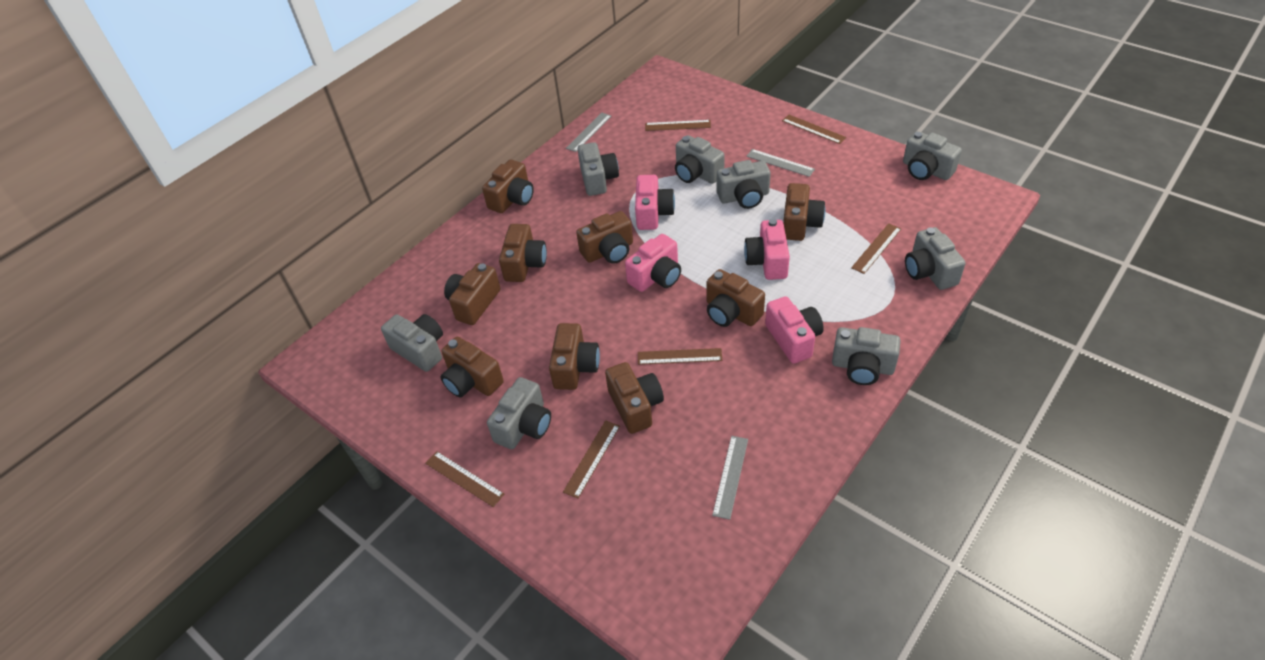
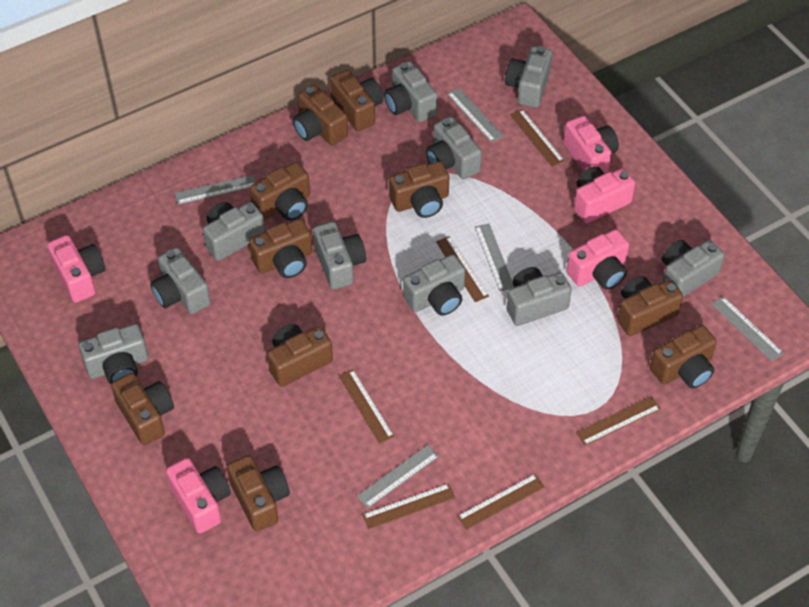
brown camera: [441,337,504,397] [444,263,500,325] [482,159,534,213] [499,224,547,282] [549,323,600,390] [576,211,633,264] [605,362,664,434] [706,269,765,327] [783,183,825,241] = 9 -> [111,373,174,445] [227,455,290,532] [249,219,312,278] [250,162,310,221] [267,324,333,387] [293,85,348,145] [330,70,383,131] [389,161,449,218] [617,276,683,336] [650,325,717,389] = 10
grey camera: [381,314,443,372] [487,377,551,449] [578,142,619,196] [675,135,725,184] [717,160,771,209] [832,327,900,385] [903,131,962,180] [905,227,966,290] = 8 -> [79,324,148,384] [150,247,211,314] [203,202,265,261] [313,222,366,289] [384,61,438,122] [403,254,465,316] [426,117,482,179] [505,46,552,108] [507,267,572,326] [662,240,724,297] = 10
grey ruler: [566,113,611,152] [712,436,748,520] [746,149,815,177] = 3 -> [175,175,256,205] [357,445,439,508] [447,88,504,142] [475,223,514,291] [712,296,784,361] = 5
pink camera: [625,234,681,292] [635,175,675,230] [744,219,790,280] [765,296,824,364] = 4 -> [47,235,105,303] [166,458,231,533] [563,116,619,174] [566,229,629,290] [574,166,635,223] = 5

